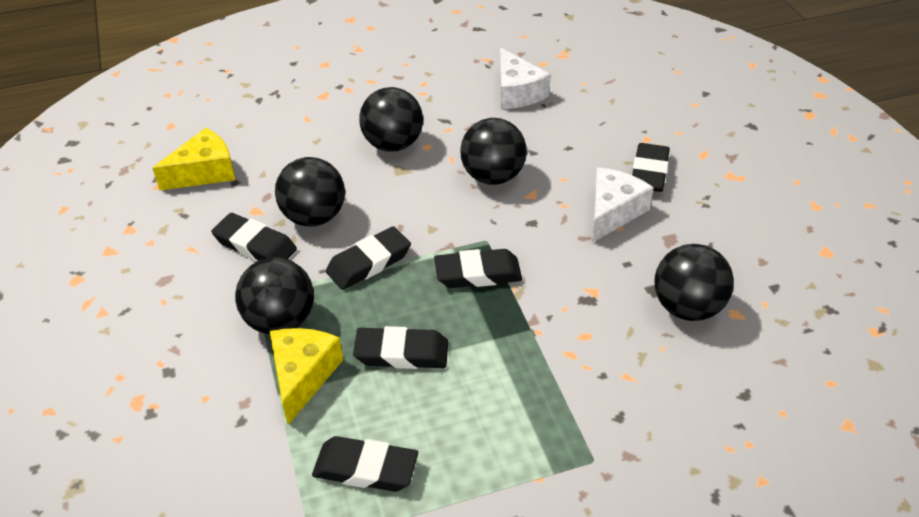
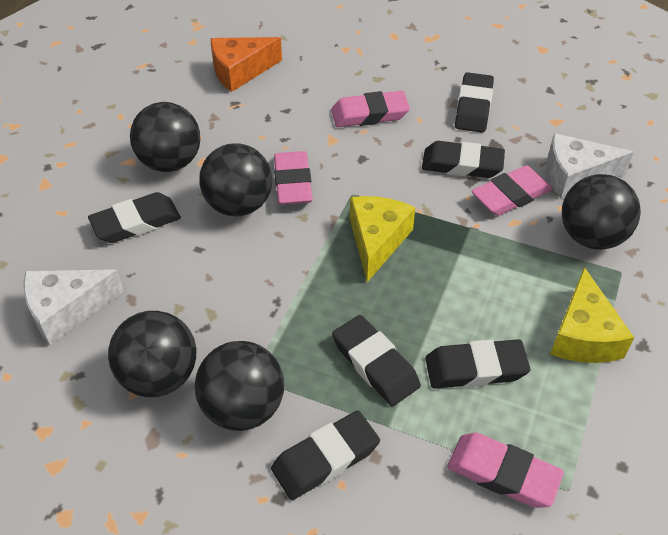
orange cheese: none = 0 -> [211,37,282,92] = 1
pink eraser: none = 0 -> [274,151,313,205] [331,91,410,127] [447,433,564,508] [471,165,552,216] = 4

